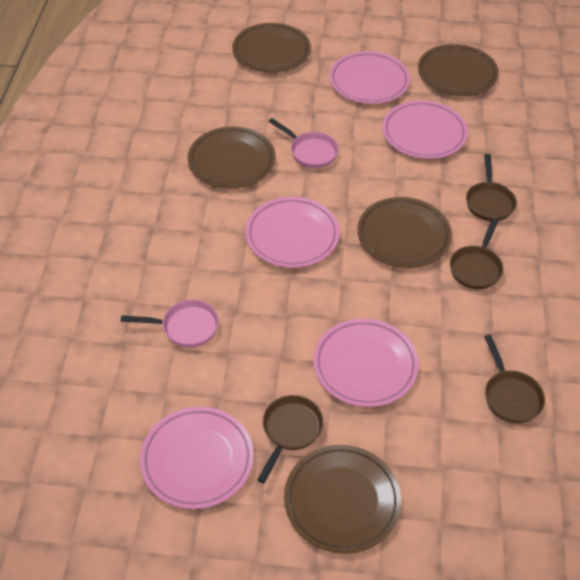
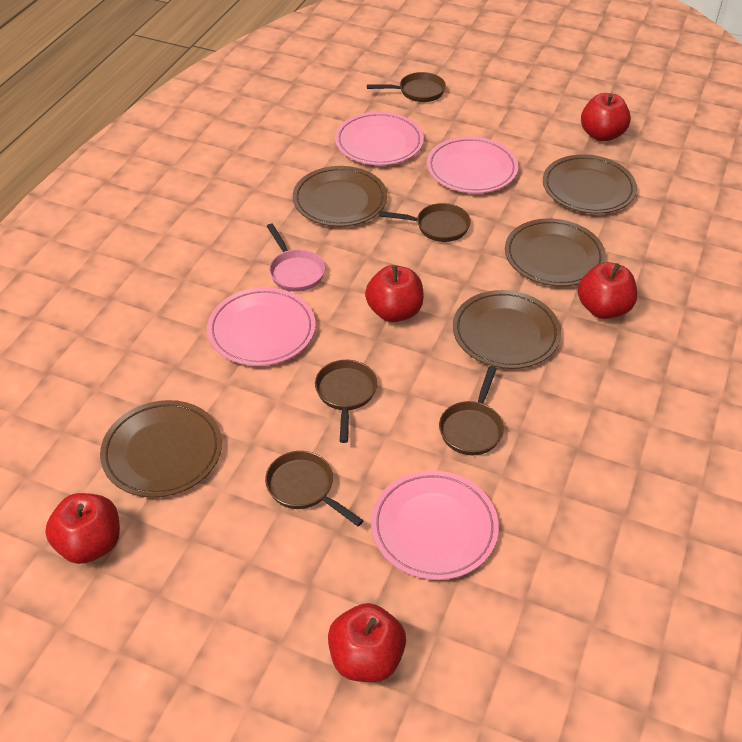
brown pan: [257,395,323,483] [450,218,503,289] [466,154,517,221] [484,335,545,423] = 4 -> [265,451,364,526] [315,360,377,443] [367,72,446,102] [378,203,471,242] [439,366,504,455] = 5
pink pan: [121,300,219,347] [268,118,339,168] = 2 -> [267,224,325,292] = 1
pink plate: [140,406,254,509] [245,197,340,268] [313,319,419,407] [329,51,410,104] [382,100,468,159] = 5 -> [207,287,315,366] [335,112,424,165] [371,470,499,580] [427,137,518,193] = 4
red apple: none = 0 -> [45,493,120,564] [328,603,406,682] [365,265,424,322] [578,262,637,319] [581,93,631,142] = 5

